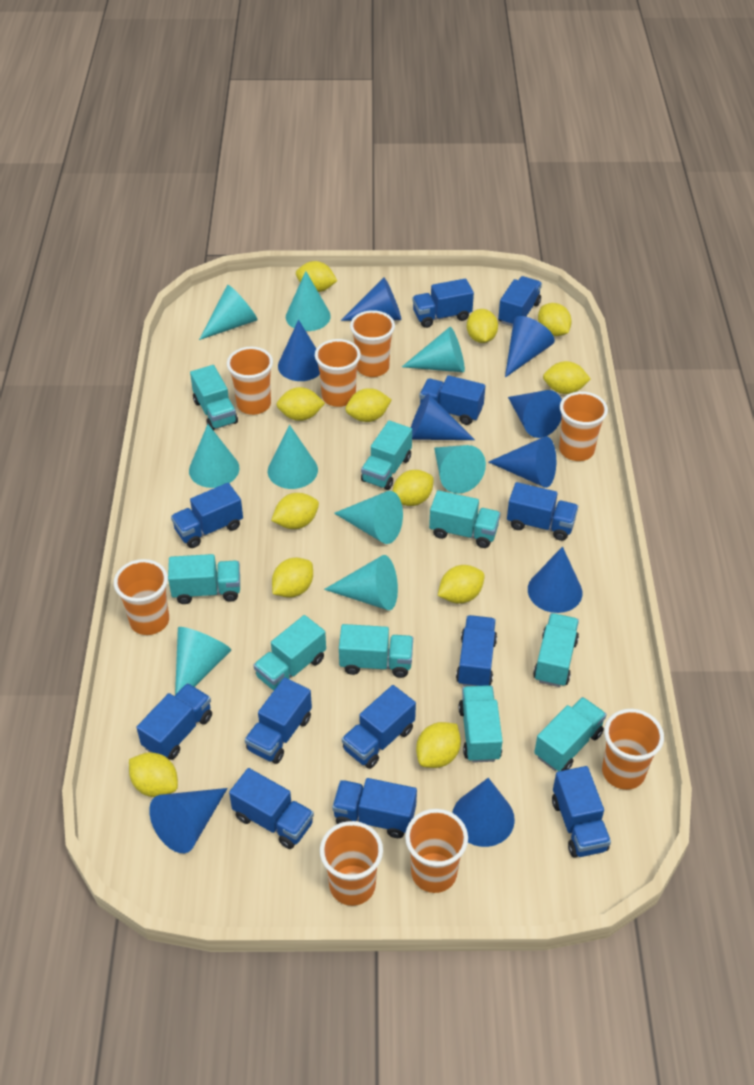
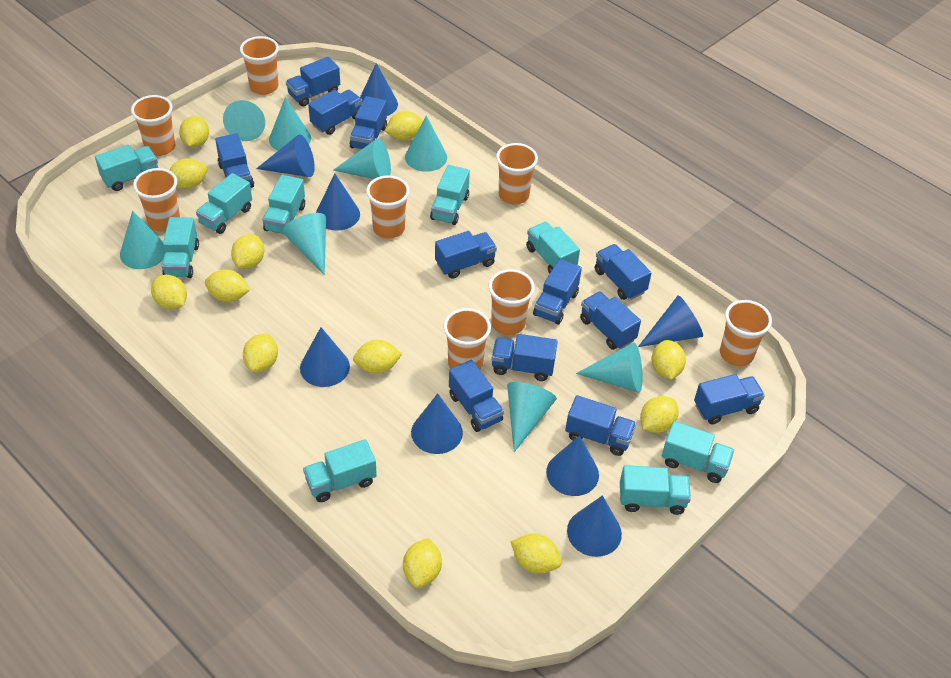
blue cone: [149,788,228,853] [278,320,320,381] [340,278,401,321] [411,393,475,440] [452,778,515,847] [489,436,556,488] [505,316,555,378] [508,390,562,438] [528,546,582,613] = 9 -> [256,134,315,177] [300,327,350,387] [316,173,360,231] [360,63,398,116] [411,393,463,454] [546,435,599,496] [567,495,622,557] [638,295,703,347] = 8
turquoise cone: [175,627,231,695] [189,424,239,488] [199,285,258,340] [268,425,318,489] [286,271,331,331] [324,555,398,610] [334,491,403,544] [402,327,465,372] [434,445,486,494] = 9 -> [120,211,165,269] [223,100,265,141] [269,97,311,151] [282,213,326,275] [333,139,391,179] [405,116,447,172] [507,382,557,452] [576,343,643,393] = 8

